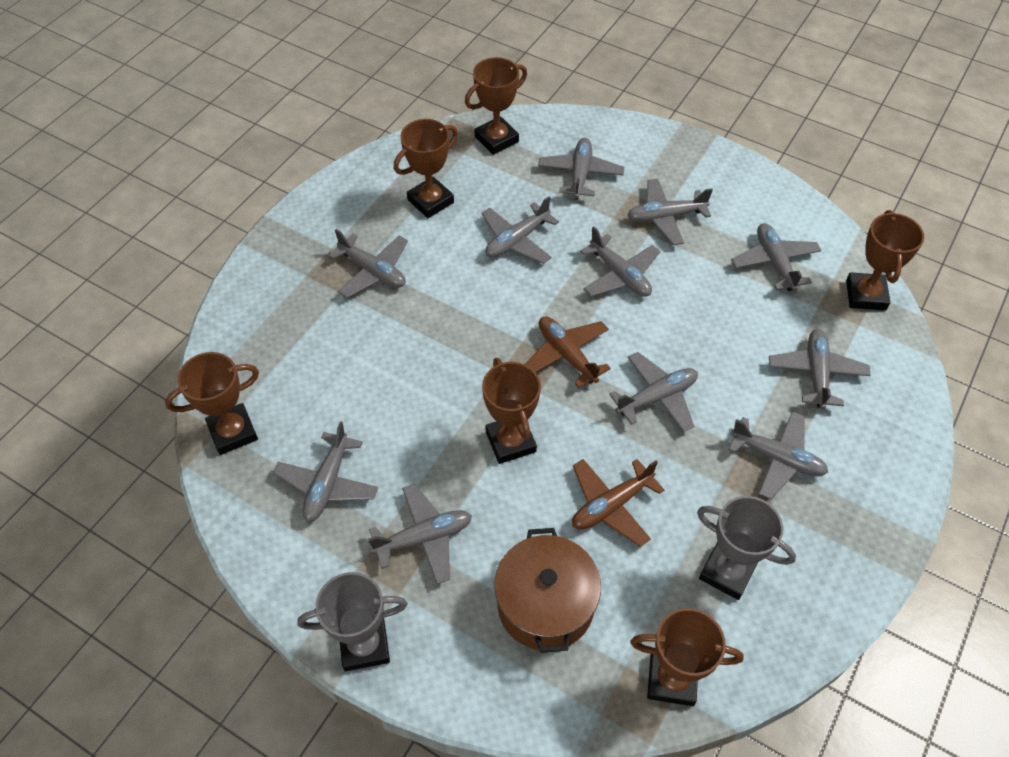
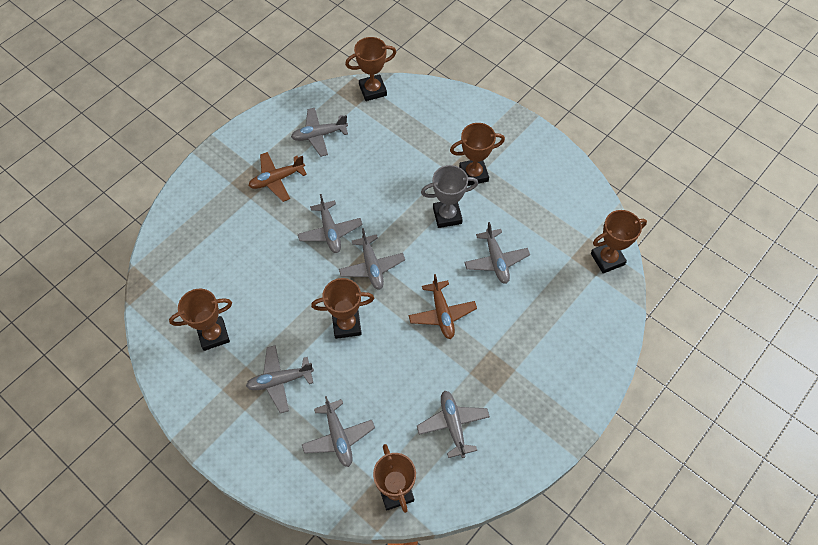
brown pot: [494,528,601,653] = 1 -> none = 0
grey plane: [273,422,378,522] [328,229,408,298] [368,484,472,584] [481,196,559,264] [538,138,624,199] [580,227,660,297] [609,352,698,432] [627,179,713,245] [728,411,828,499] [731,223,822,291] [769,329,871,409] = 11 -> [246,345,314,413] [291,108,348,157] [298,194,362,253] [302,396,375,467] [339,228,405,290] [417,391,490,458] [464,222,530,284] = 7
grey trophy: [297,572,408,672] [697,496,796,600] = 2 -> [421,165,478,228] = 1

